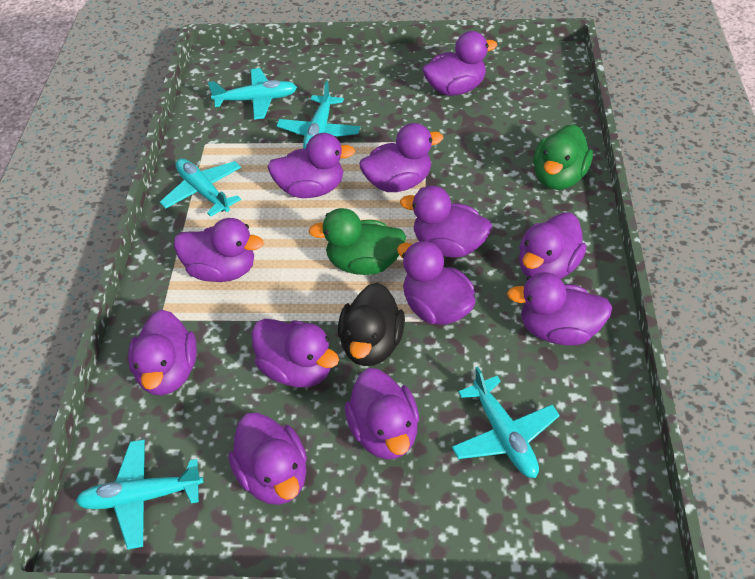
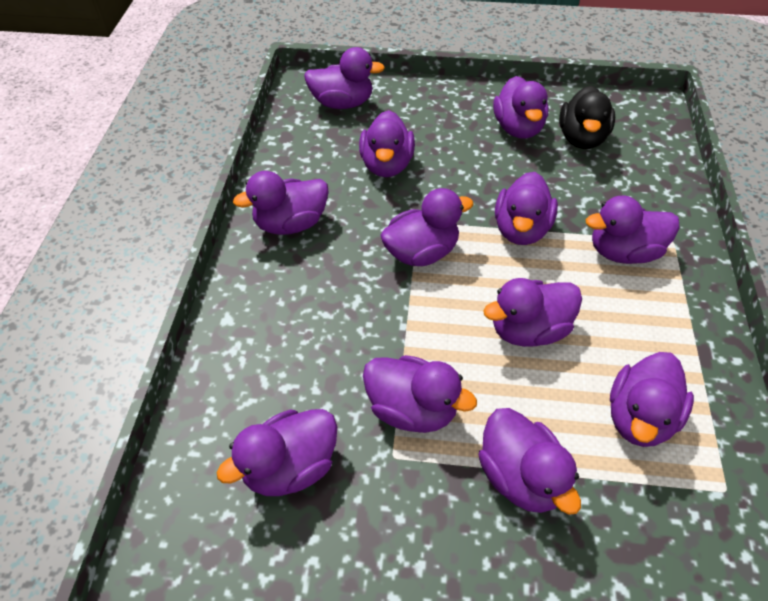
green duck: [308,208,406,275] [533,124,593,190] = 2 -> none = 0
turquoise plane: [76,439,203,549] [160,159,241,217] [208,68,297,120] [276,81,360,149] [452,367,560,478] = 5 -> none = 0

